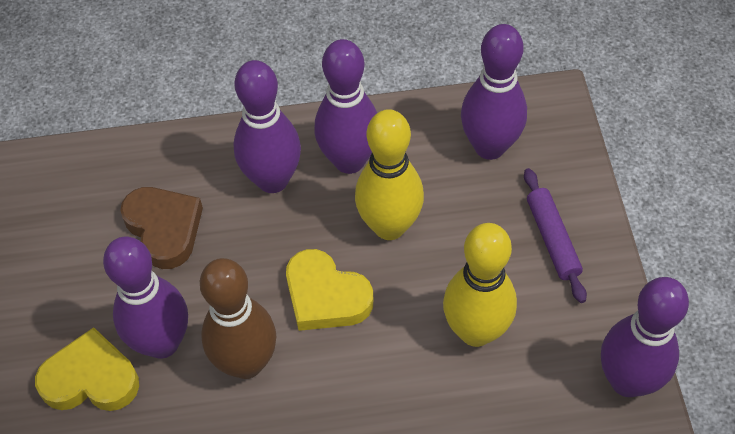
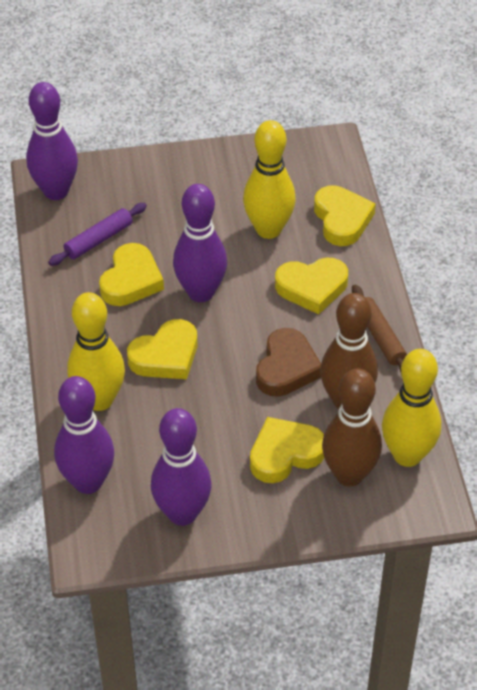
brown bowling pin: [200,258,276,379] = 1 -> [320,293,378,409] [322,368,382,487] = 2
brown rolling pin: none = 0 -> [352,285,407,373] = 1
purple bowling pin: [103,237,188,359] [233,60,301,193] [314,39,377,174] [461,24,527,160] [601,277,689,397] = 5 -> [26,82,78,200] [54,376,115,494] [151,408,211,526] [173,184,227,302] = 4
yellow bowling pin: [355,109,424,240] [443,223,517,347] = 2 -> [67,292,125,411] [243,120,296,239] [382,349,441,467] = 3
yellow heart: [35,327,139,411] [286,249,373,331] = 2 -> [99,243,164,306] [127,319,198,379] [250,417,324,483] [275,257,348,315] [314,185,376,246] = 5

